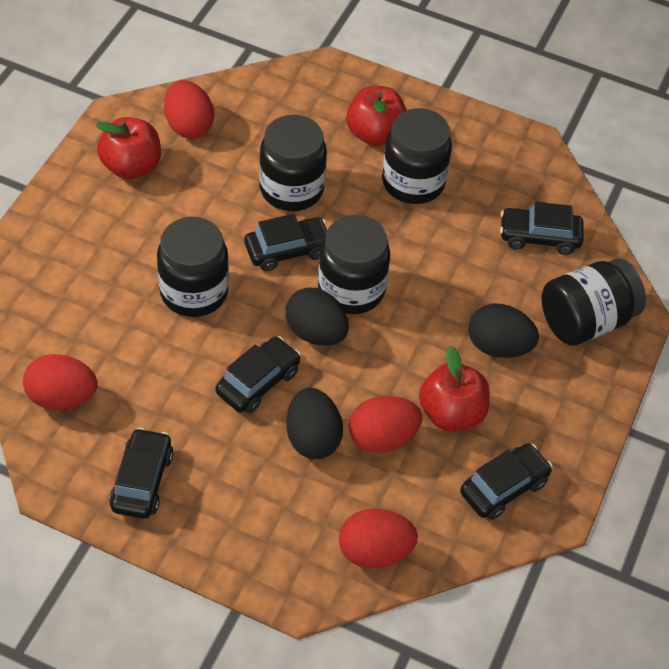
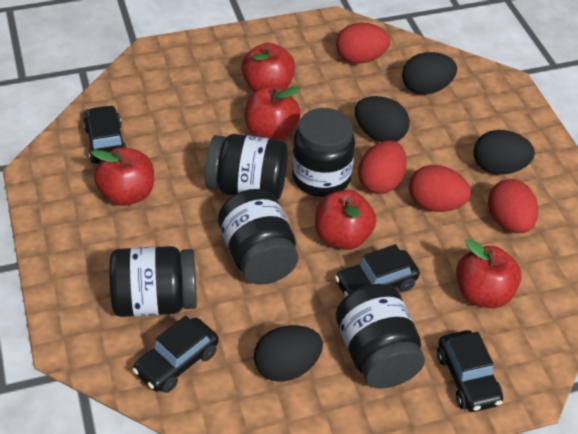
black car: [109,428,173,519] [216,336,301,413] [244,214,327,271] [460,443,553,520] [500,202,583,255] = 5 -> [83,105,127,164] [132,316,219,393] [335,244,420,297] [437,330,503,412] = 4
black egg: [285,288,349,346] [286,388,343,459] [468,304,539,358] = 3 -> [254,325,323,382] [355,96,410,142] [402,52,457,94] [473,130,535,175] = 4
red apple: [96,117,161,179] [346,86,407,146] [419,345,490,431] = 3 -> [91,147,154,206] [241,43,295,92] [245,86,301,140] [315,190,376,250] [456,239,521,308] = 5

